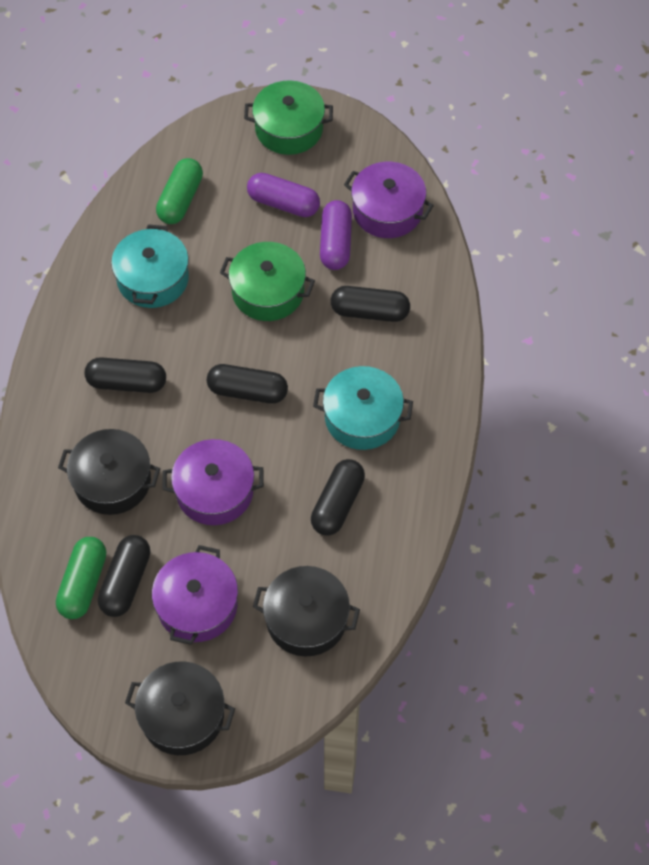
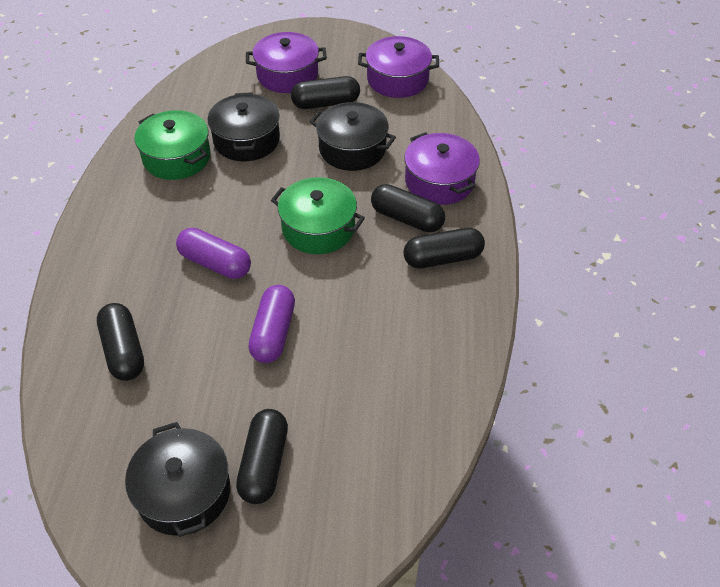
green capsule: [56,537,106,619] [156,158,203,224] = 2 -> none = 0
turquoise pot: [111,224,189,308] [313,366,413,450] = 2 -> none = 0

